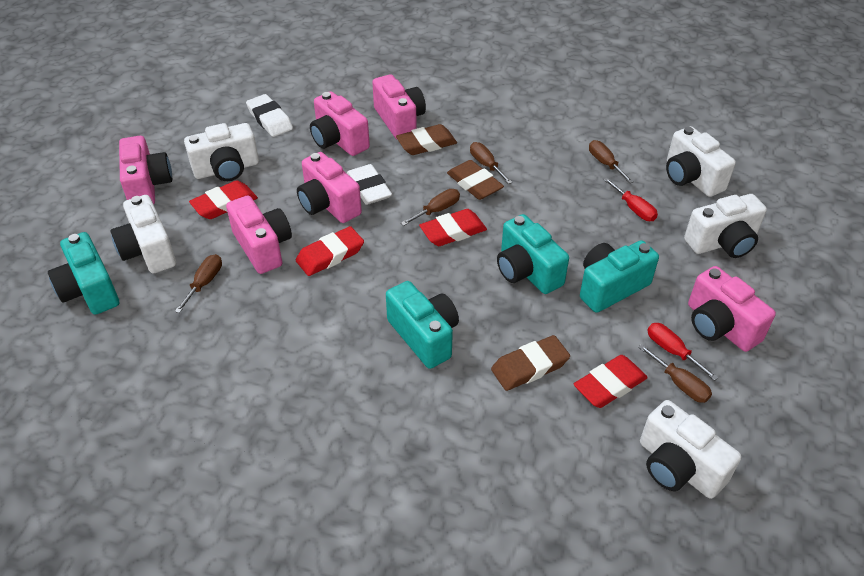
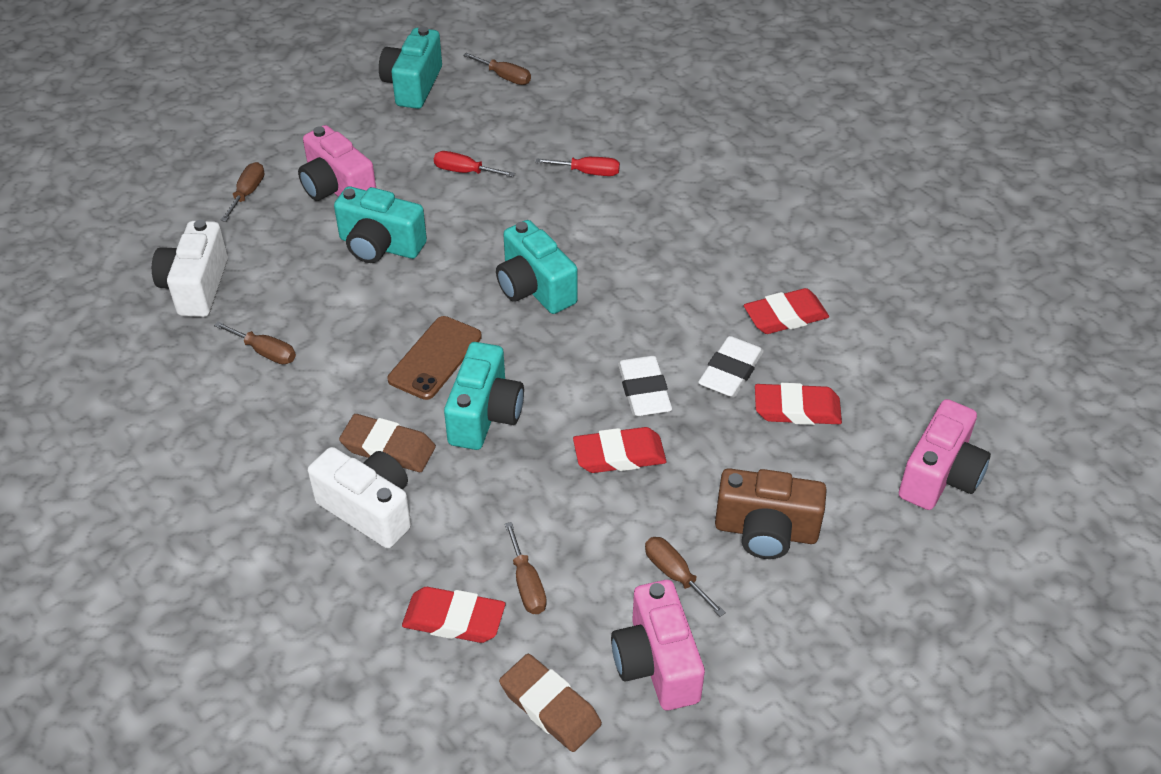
brown camera: none = 0 -> [715,468,827,559] = 1
brown eraser: [396,124,457,155] [447,160,504,200] [491,335,570,391] = 3 -> [339,414,436,472] [499,654,602,752] = 2
brown phone: none = 0 -> [388,316,482,400] = 1
pink camera: [119,136,172,205] [226,195,292,274] [297,152,362,223] [310,91,370,156] [372,75,426,140] [688,266,776,352] = 6 -> [298,125,376,201] [611,580,705,710] [899,399,991,510] = 3
white camera: [110,195,176,274] [184,123,259,181] [640,400,741,499] [666,126,736,197] [684,194,767,258] = 5 -> [152,220,228,317] [308,447,411,548] = 2

